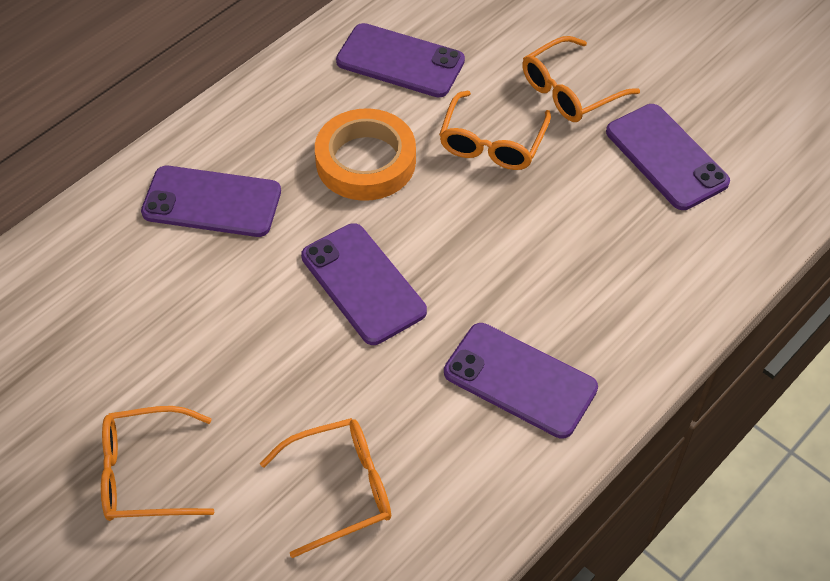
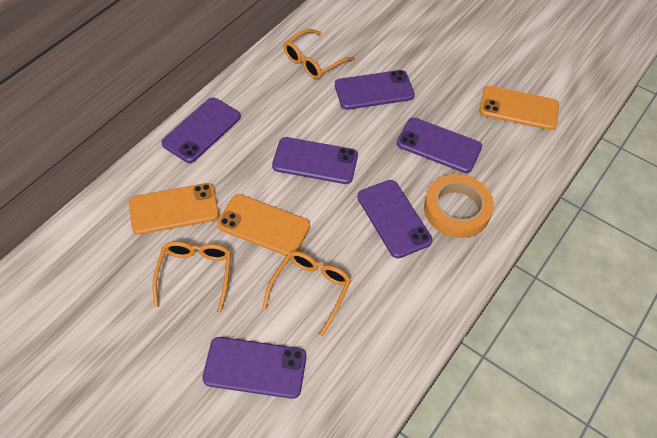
orange glasses: [101,406,214,521] [260,418,391,558] [439,90,551,170] [522,36,640,122] = 4 -> [152,241,231,312] [262,251,351,336] [284,29,355,79] = 3
orange phone: none = 0 -> [129,183,219,235] [217,194,310,256] [479,86,559,130] = 3
purple phone: [141,166,281,237] [301,223,427,345] [336,23,465,97] [444,323,598,439] [606,104,730,210] = 5 -> [161,97,241,163] [202,337,306,399] [272,137,358,184] [335,70,415,110] [357,180,433,258] [397,118,482,173] = 6

